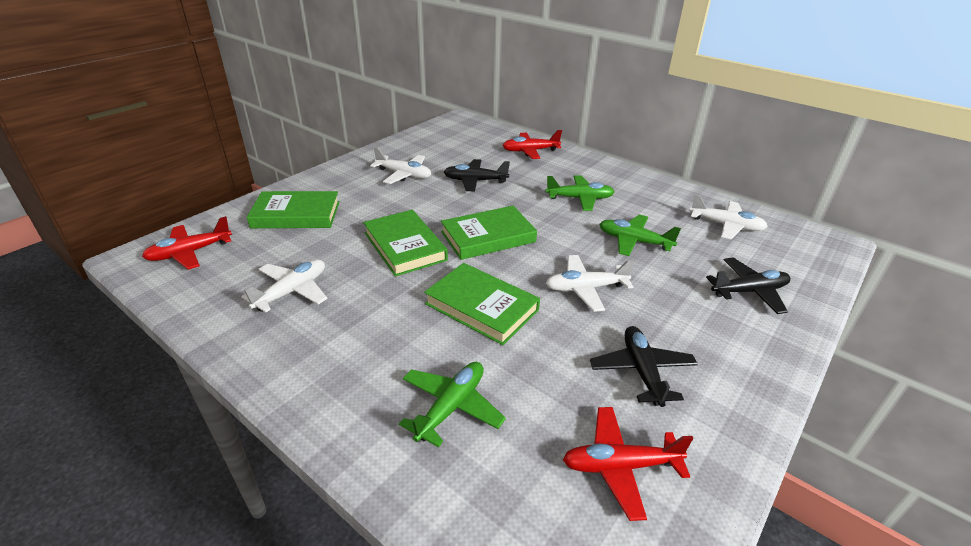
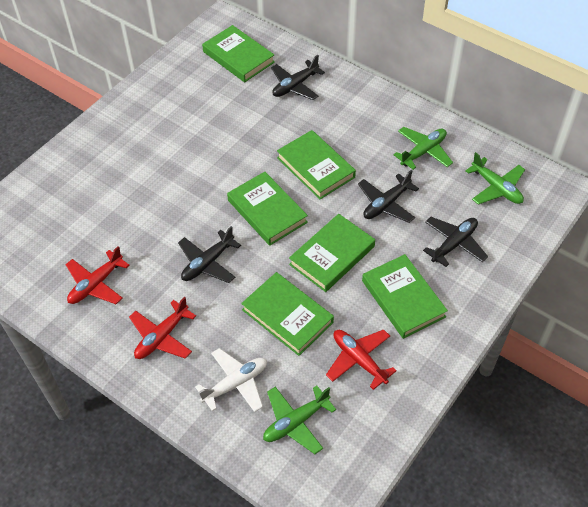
black plane: [444,159,510,192] [590,326,698,407] [706,257,790,314] = 3 -> [178,226,241,283] [271,55,325,100] [358,170,419,223] [423,217,488,267] = 4
green book: [247,191,340,228] [363,210,448,277] [424,263,540,345] [441,206,537,260] = 4 -> [202,25,275,82] [227,172,308,246] [241,272,334,356] [277,130,356,199] [289,214,375,292] [362,254,448,339] = 6
white plane: [241,260,328,313] [370,147,431,184] [546,255,634,312] [690,194,768,239] = 4 -> [195,348,267,412] = 1

